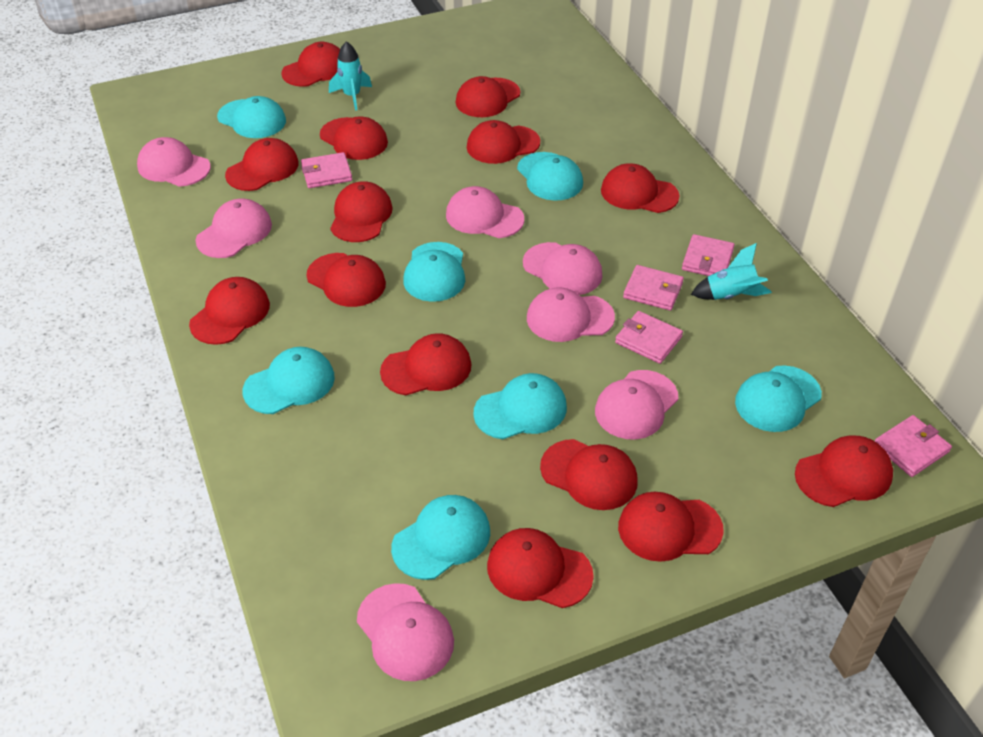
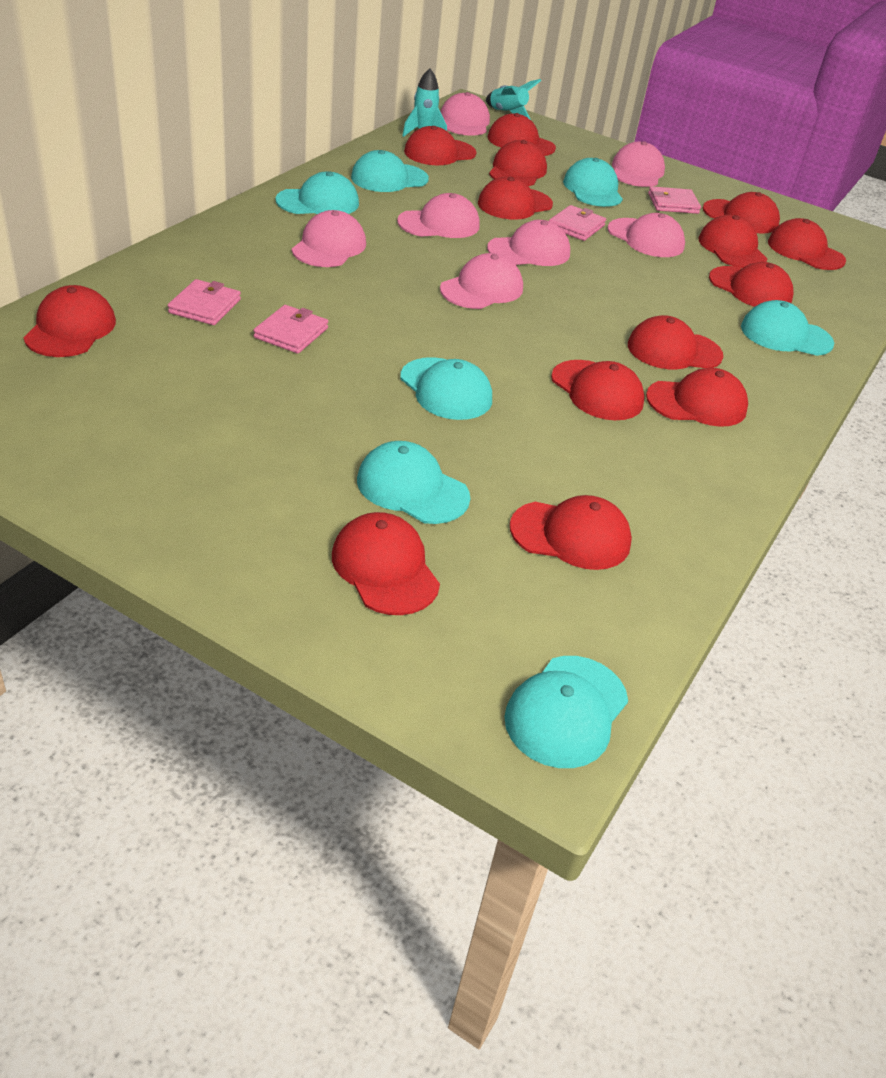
pink wallet: [301,152,352,188] [615,311,683,364] [623,265,684,311] [682,234,735,276] [875,415,952,477] = 5 -> [168,279,241,325] [254,305,328,354] [549,205,606,241] [648,186,701,214] = 4

